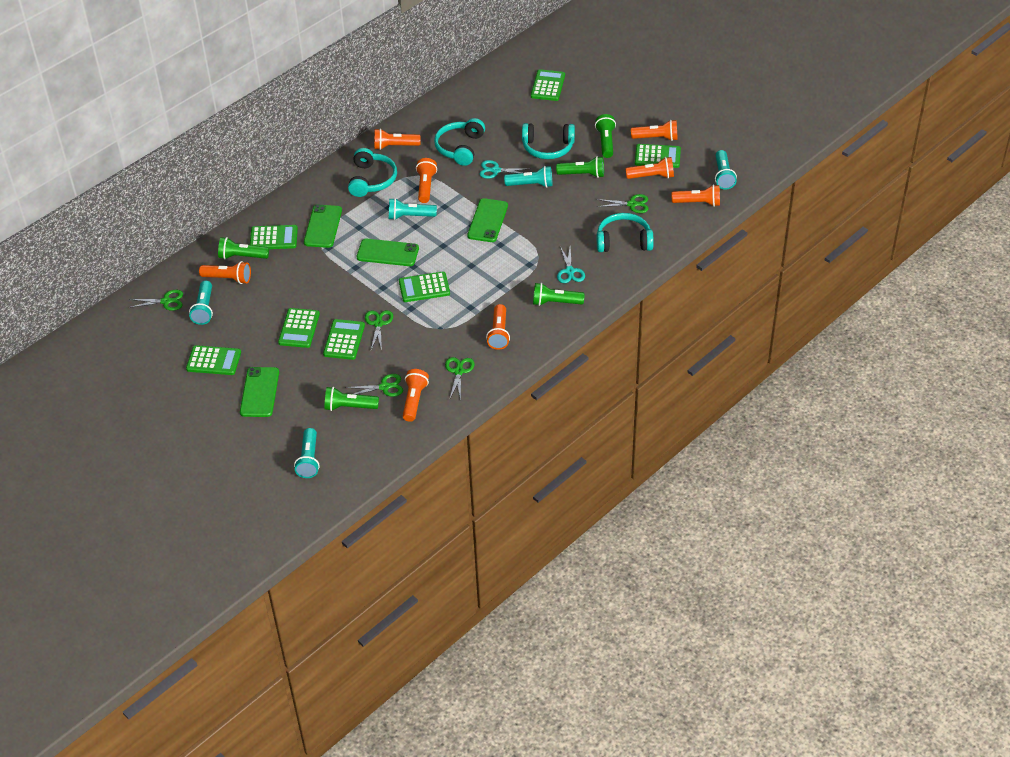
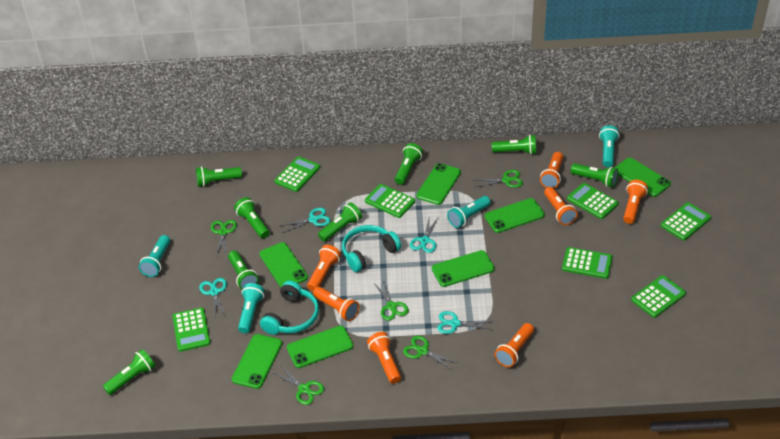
green flashlight: [218,237,269,259] [325,387,379,411] [533,283,585,306] [556,156,604,178] [595,114,616,158] = 5 -> [103,349,155,395] [196,166,242,187] [228,251,259,290] [234,197,269,238] [318,202,362,241] [395,143,423,185] [492,135,536,155] [571,163,618,187] = 8
green phone: [240,367,279,417] [304,205,342,248] [357,239,419,266] [467,198,508,242] = 4 -> [232,334,282,389] [259,242,308,288] [287,326,353,368] [416,163,461,205] [432,250,495,287] [484,198,545,233] [614,158,671,197] = 7
orange flashlight: [199,261,251,284] [374,129,421,150] [403,369,429,422] [416,158,437,203] [486,304,510,350] [625,157,674,179] [631,120,678,141] [672,184,720,207] = 8 -> [307,245,341,291] [313,287,360,321] [367,332,401,384] [495,323,534,367] [540,152,563,188] [544,187,578,225] [623,180,648,224] = 7
turquoise flashlight: [189,280,213,325] [294,428,320,478] [389,198,437,220] [504,166,552,188] [715,150,737,190] = 5 -> [139,235,170,277] [238,283,264,333] [447,196,491,228] [599,125,619,167] = 4
turquoise headphones: [348,148,397,197] [434,118,485,166] [522,123,575,159] [597,213,654,252] = 4 -> [260,281,319,335] [342,225,401,272] = 2
turquoise scissors: [480,160,531,179] [557,246,585,283] = 2 -> [199,278,227,316] [280,208,331,233] [410,217,439,253] [437,311,493,334] = 4

